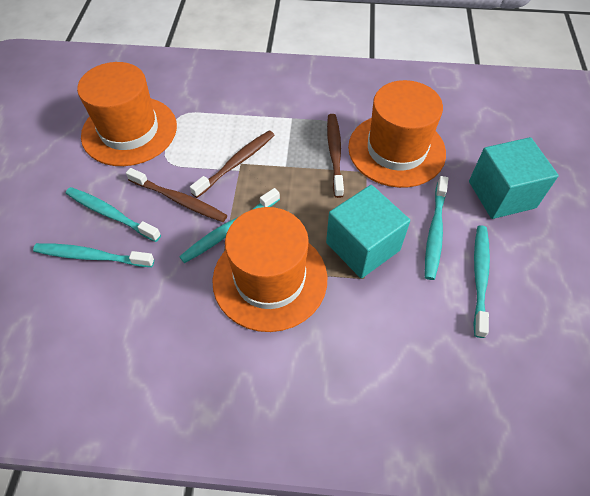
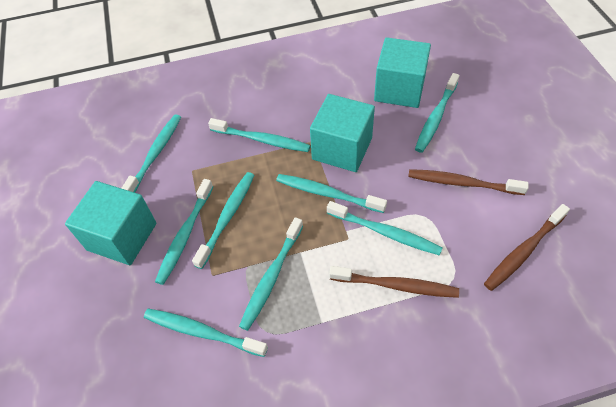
orange hat: [77,62,177,166] [212,207,327,332] [348,80,446,188] = 3 -> none = 0
turquoise cube: [326,185,410,278] [469,137,559,219] = 2 -> [65,181,157,265] [310,94,375,172] [374,37,431,108] = 3
turquoise toothbrush: [33,243,154,267] [66,187,161,242] [179,188,280,263] [425,176,448,280] [474,225,490,338] = 5 -> [121,115,181,193] [144,309,268,357] [155,179,213,285] [192,172,254,269] [208,118,311,152] [239,217,303,331] [276,174,387,213] [327,201,443,256] [415,73,459,153] = 9

